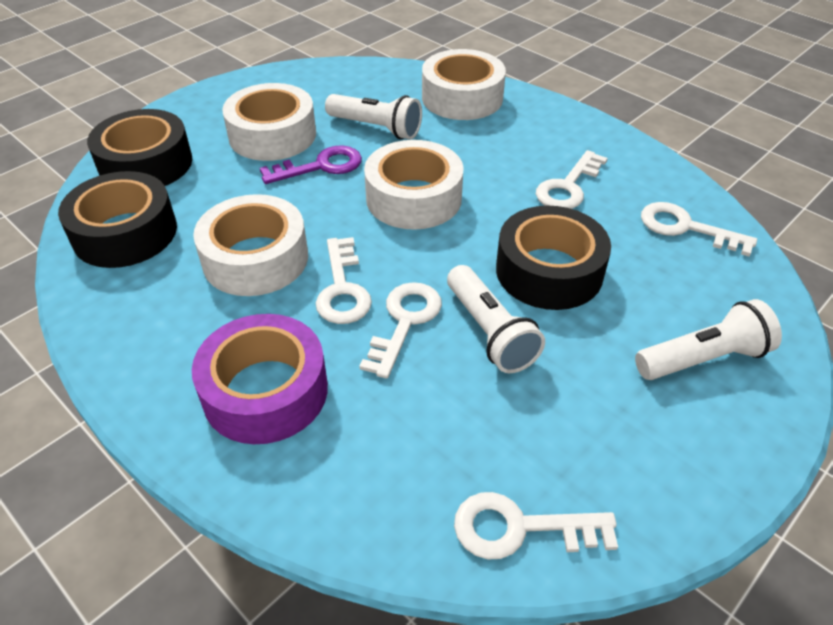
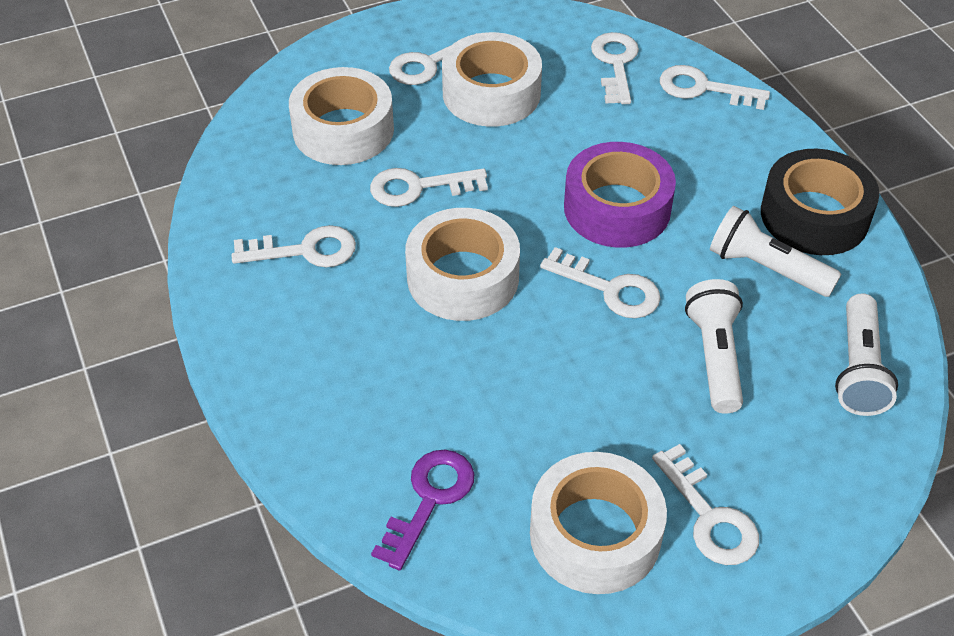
black tape: [58,171,177,268] [87,109,192,186] [496,206,611,310] = 3 -> [761,149,879,255] = 1
white key: [316,237,372,324] [359,282,442,379] [454,492,618,559] [536,150,608,209] [641,202,757,257] = 5 -> [232,225,356,267] [370,168,488,207] [389,33,478,85] [540,247,661,318] [591,32,639,104] [652,444,759,565] [660,65,770,110] = 7

